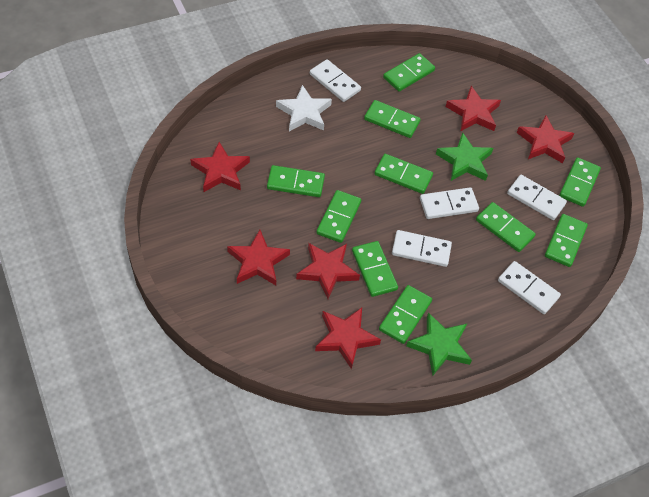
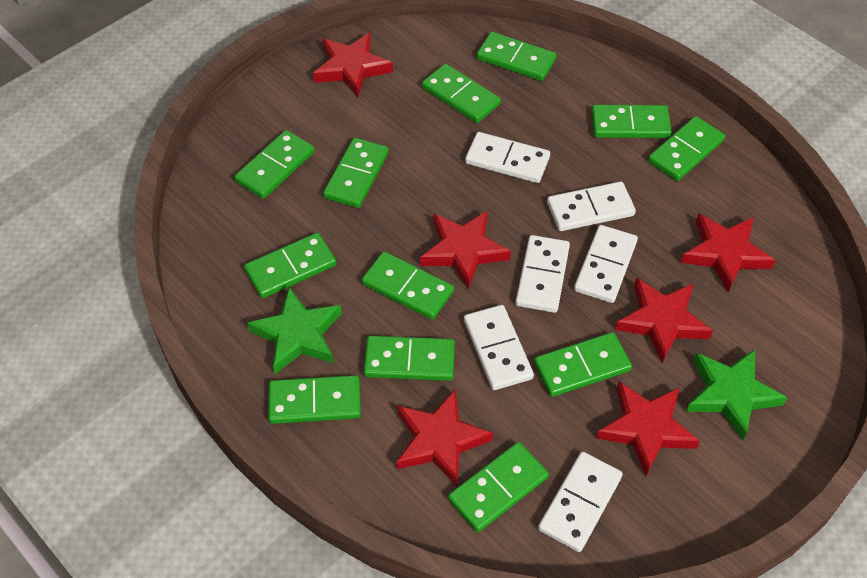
green domino: [267,165,325,197] [316,190,361,243] [352,241,398,297] [364,100,421,138] [374,154,433,194] [379,285,432,344] [383,53,435,92] [476,202,536,252] [545,214,588,267] [559,157,601,207] = 10 -> [235,130,314,199] [244,233,337,298] [268,375,361,424] [323,138,389,208] [362,252,454,320] [364,336,455,381] [422,64,501,123] [448,442,549,532] [477,32,557,81] [534,332,632,397] [592,105,672,138] [648,116,725,181] = 12
white domino: [310,59,361,102] [392,230,452,267] [420,187,479,219] [498,261,561,314] [507,175,567,220] = 5 -> [464,305,534,390] [465,132,550,183] [515,235,570,313] [538,452,623,552] [547,181,636,231] [574,225,638,303] = 6
white star: [276,85,332,131] = 1 -> none = 0

